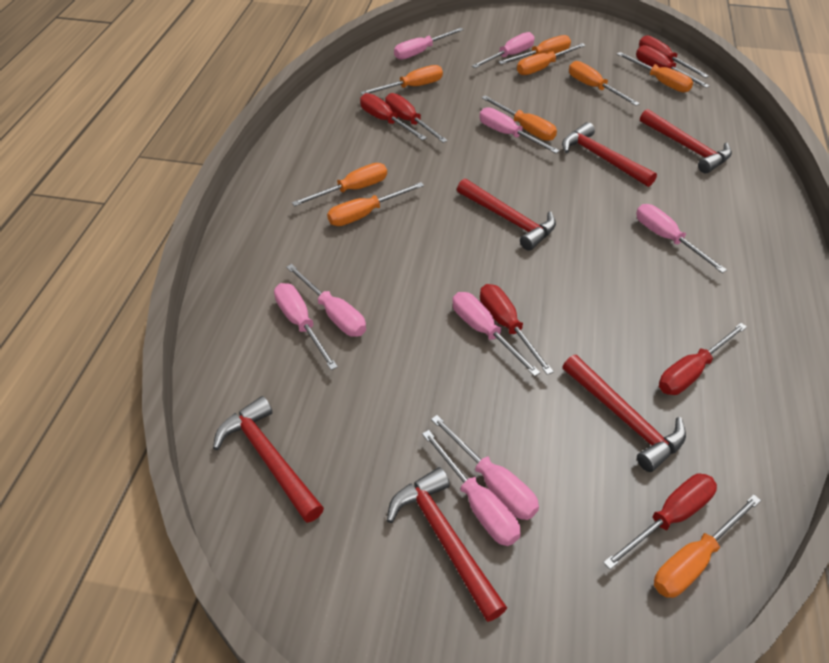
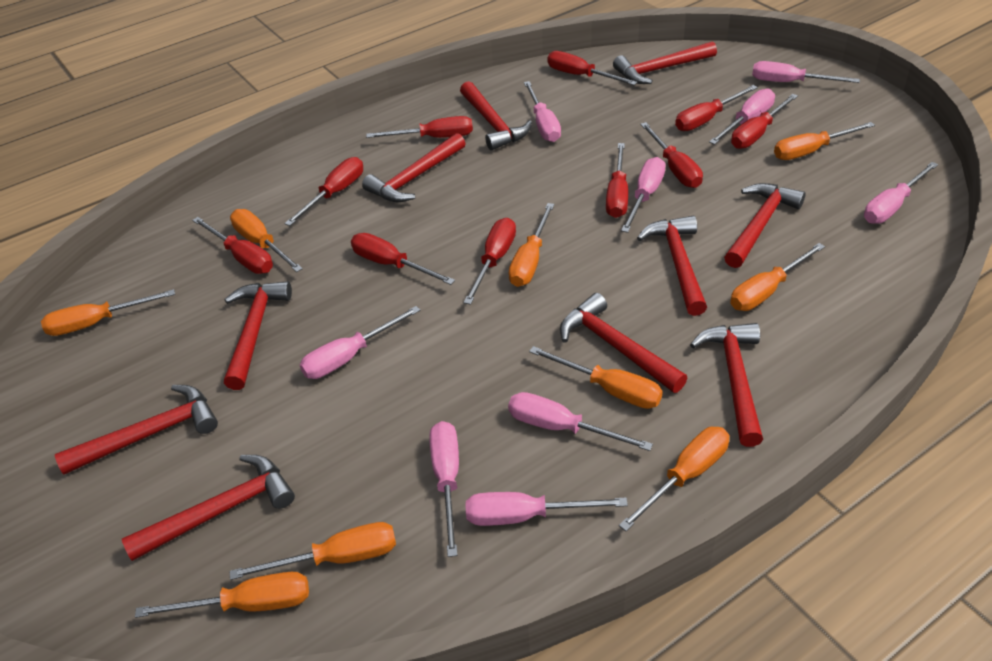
red hammer: [213,396,324,523] [387,467,507,622] [457,179,556,251] [562,122,657,187] [563,355,686,472] [640,109,732,173] = 6 -> [55,385,218,475] [122,455,295,561] [224,281,292,390] [362,133,466,202] [460,81,532,150] [560,293,687,393] [613,41,717,84] [637,216,707,316] [690,323,763,447] [724,183,806,268] = 10
red screwdriver: [360,93,427,140] [385,93,448,143] [480,284,554,375] [603,473,717,569] [636,45,710,88] [639,35,709,78] [659,323,747,395] = 7 -> [192,217,273,274] [284,157,363,226] [351,233,455,285] [366,116,473,138] [463,218,516,305] [547,51,637,85] [606,143,628,218] [640,122,703,188] [675,85,758,131] [731,94,798,149] = 10

